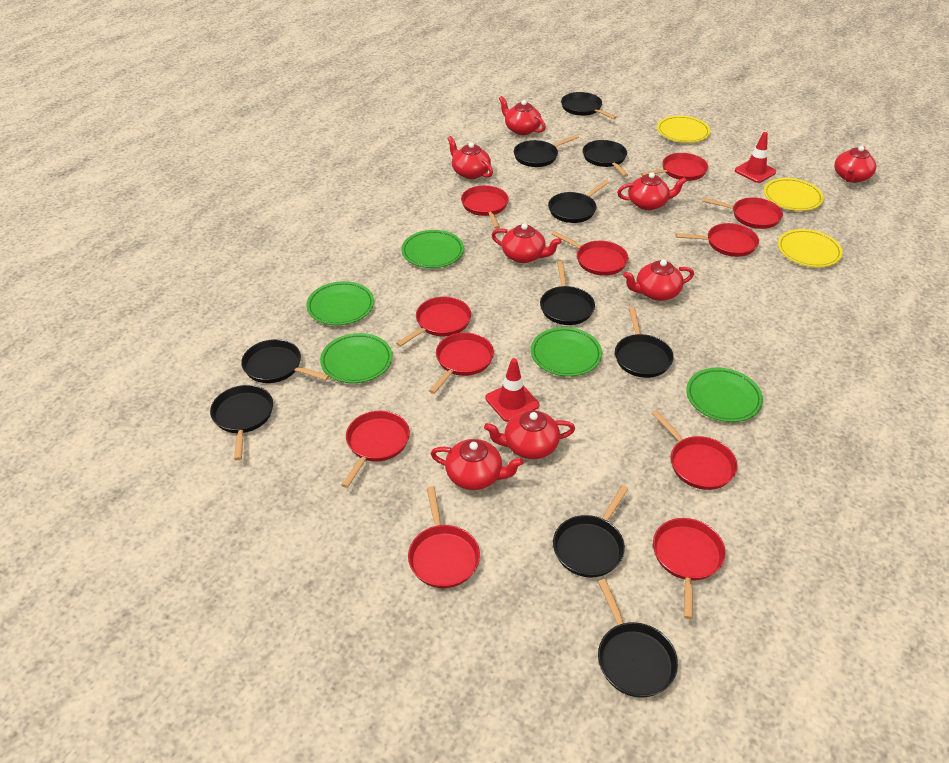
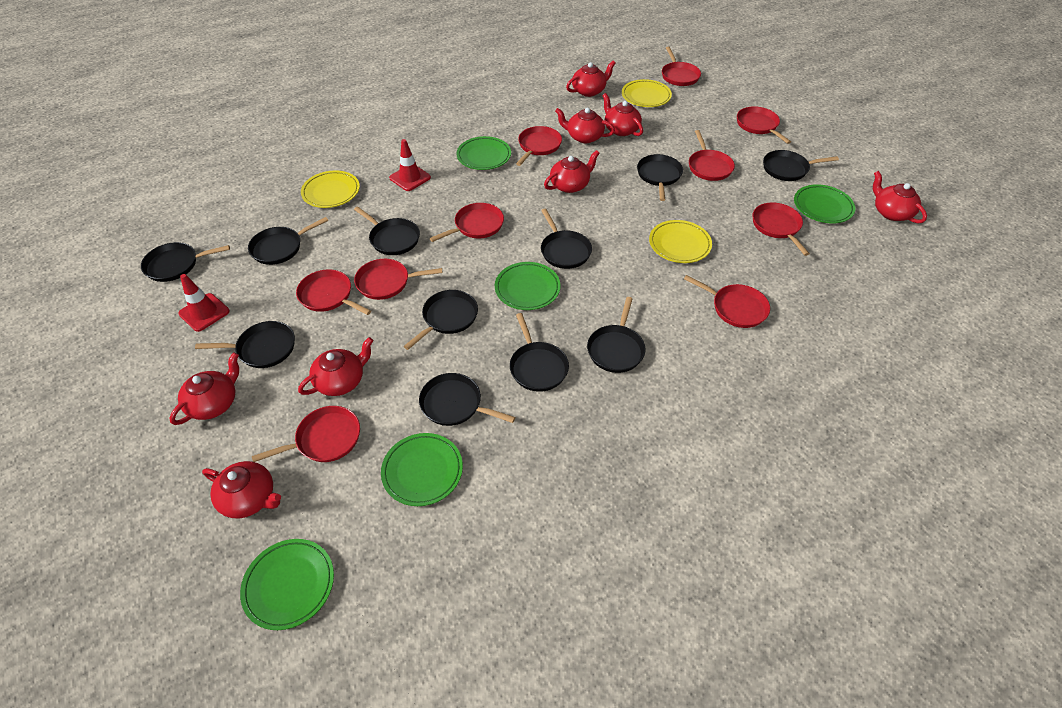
black pan: [210,385,273,460] [241,339,329,383] [514,134,579,167] [540,261,595,325] [548,180,609,223] [553,485,628,577] [561,92,617,119] [583,140,628,177] [598,579,678,698] [615,307,674,378] = 10 -> [141,242,230,282] [195,321,295,368] [248,217,328,265] [354,206,420,255] [403,290,478,350] [419,373,515,426] [510,313,569,392] [541,209,592,269] [587,297,646,373] [637,154,683,201] [763,150,839,181] = 11
red pan: [342,411,410,488] [396,297,471,347] [408,486,480,588] [429,332,494,394] [461,185,509,229] [552,231,629,276] [641,153,708,181] [652,410,737,490] [653,518,726,619] [676,223,759,257] [702,197,783,229] = 11 -> [252,406,360,462] [296,269,371,315] [354,259,442,300] [430,203,504,242] [516,126,562,166] [662,47,701,86] [684,275,770,328] [689,130,735,181] [737,106,791,144] [752,203,810,256] = 10

